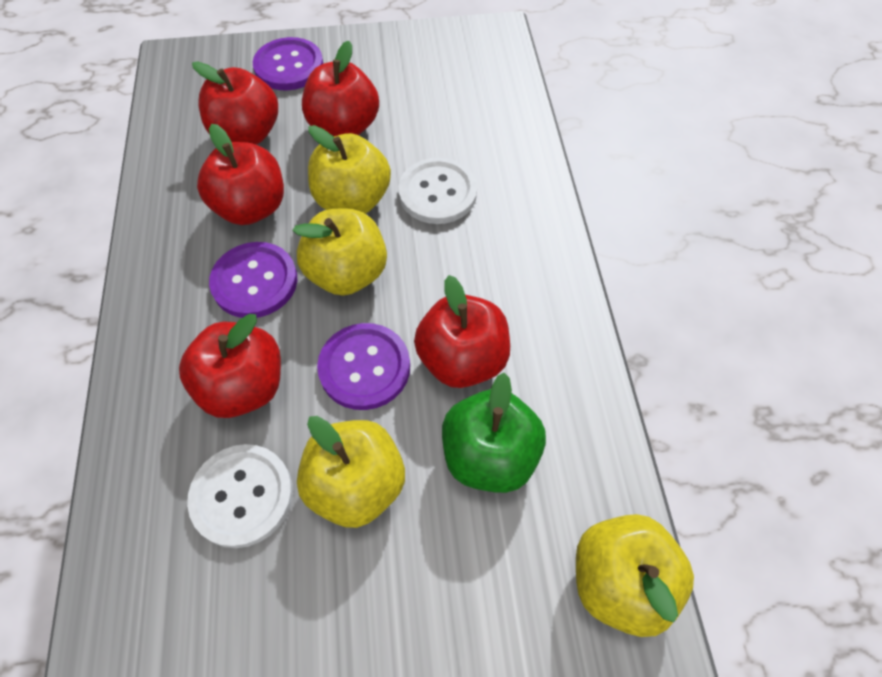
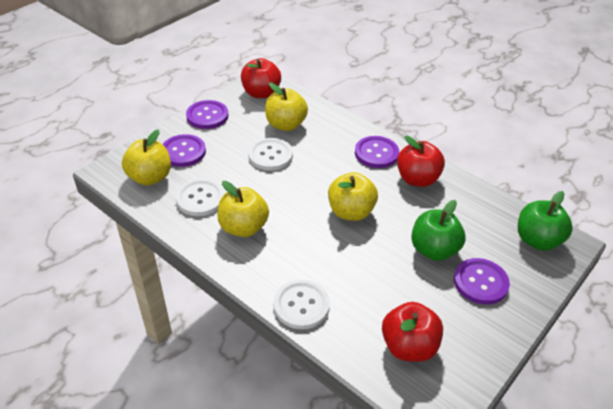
green apple: [442,373,546,493] = 1 -> [411,200,466,261] [518,191,573,251] = 2
purple button: [209,242,297,318] [253,37,323,90] [317,323,410,410] = 3 -> [162,134,206,167] [186,100,228,129] [355,136,399,168] [454,258,510,305] = 4
red apple: [179,314,281,418] [192,61,278,145] [197,124,284,225] [302,41,379,136] [414,275,510,388] = 5 -> [241,58,281,98] [382,302,443,362] [397,136,445,187] = 3
white button: [187,444,293,548] [398,158,477,224] = 2 -> [176,179,224,216] [248,138,293,171] [273,280,330,329] = 3

